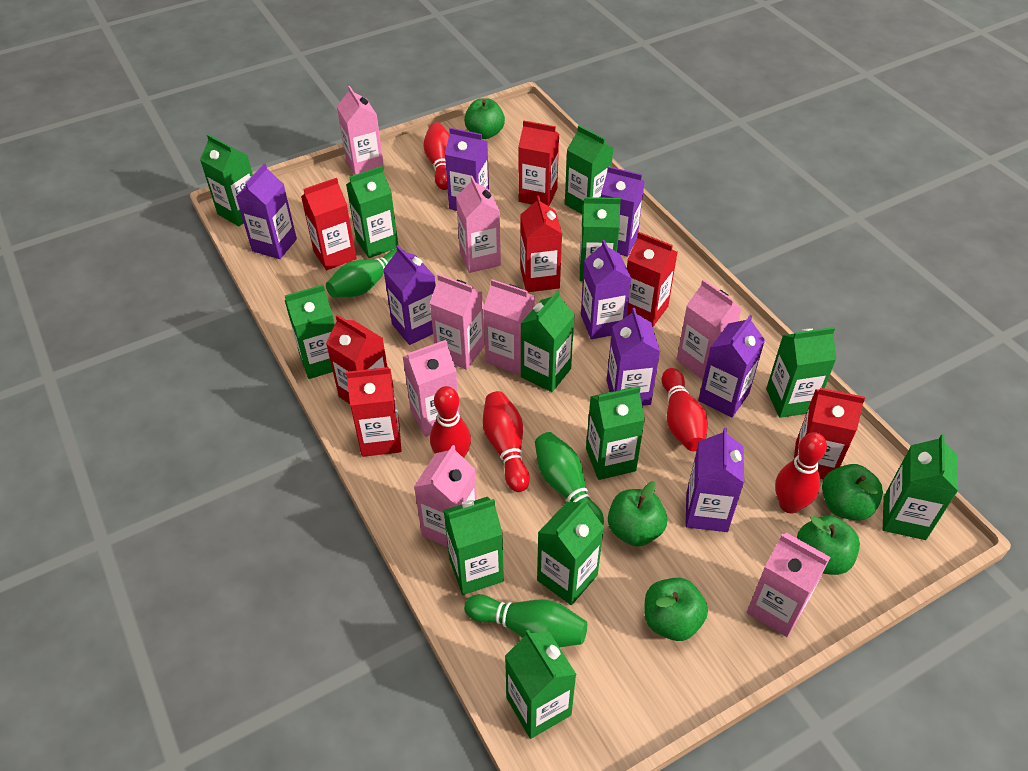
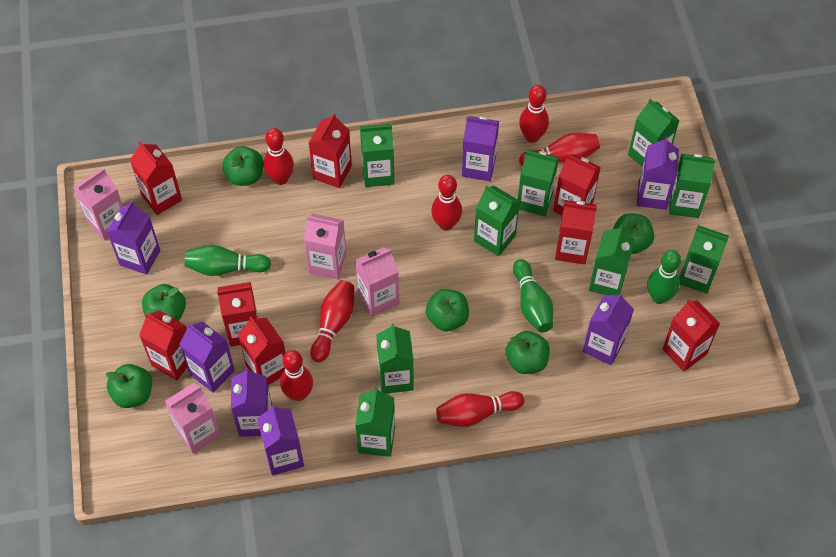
green apple: [464,98,505,139] [608,481,667,547] [644,578,708,641] [797,516,860,575] [822,464,883,520] = 5 -> [106,364,152,408] [142,284,186,321] [222,146,263,186] [426,289,469,331] [506,331,550,374] [613,213,654,254] = 6
green carton: [200,134,253,226] [285,285,335,379] [346,166,398,258] [443,497,504,595] [505,629,577,739] [520,290,575,392] [537,499,604,605] [565,125,614,214] [580,197,621,281] [586,386,645,480] [766,327,836,418] [883,434,958,540] = 12 -> [355,387,395,457] [360,124,395,187] [376,323,414,394] [474,185,520,256] [518,149,559,216] [589,225,635,295] [628,99,680,167] [669,154,716,218] [679,225,729,294] = 9
pink carton: [337,86,384,175] [403,340,460,437] [414,445,477,547] [430,274,485,370] [456,176,501,273] [483,279,535,374] [677,279,742,379] [747,533,831,637] = 8 -> [73,168,123,241] [165,383,221,454] [304,214,346,279] [355,247,399,317] = 4
purple carton: [236,163,297,259] [383,245,436,345] [445,128,489,211] [581,240,632,339] [601,166,645,257] [607,308,660,406] [686,428,744,532] [698,315,765,417] = 8 -> [107,201,160,275] [179,321,235,393] [231,368,272,437] [257,405,304,475] [462,116,499,181] [583,293,634,365] [637,137,679,210] = 7
red bowling pin: [423,122,449,190] [430,386,471,458] [483,391,530,492] [661,368,708,451] [775,432,827,513] = 5 -> [264,128,294,185] [280,350,313,401] [310,280,354,362] [431,175,462,231] [436,391,524,427] [519,85,549,143] [519,132,600,166] = 7
red carton: [301,178,357,271] [326,315,387,404] [346,367,401,457] [518,121,559,206] [520,196,562,292] [627,232,678,327] [794,388,865,479] = 7 -> [130,141,182,215] [139,310,187,380] [217,282,258,347] [238,316,286,385] [309,114,352,188] [553,154,601,215] [555,200,597,265] [662,299,720,371] = 8

